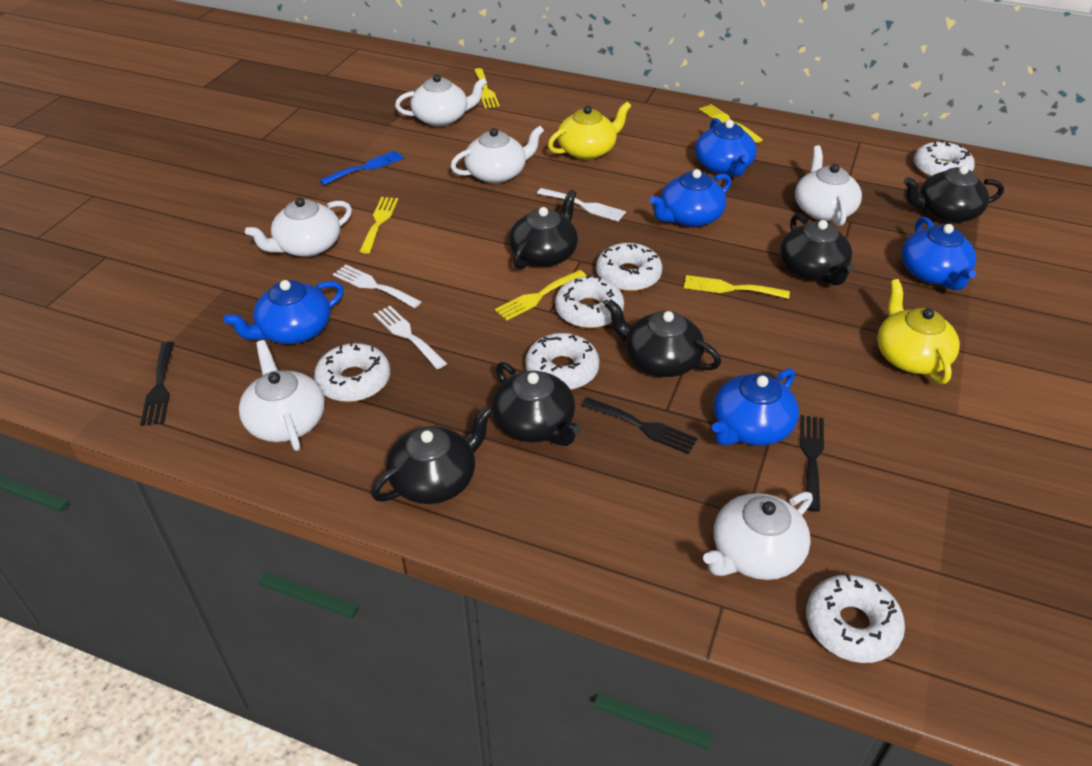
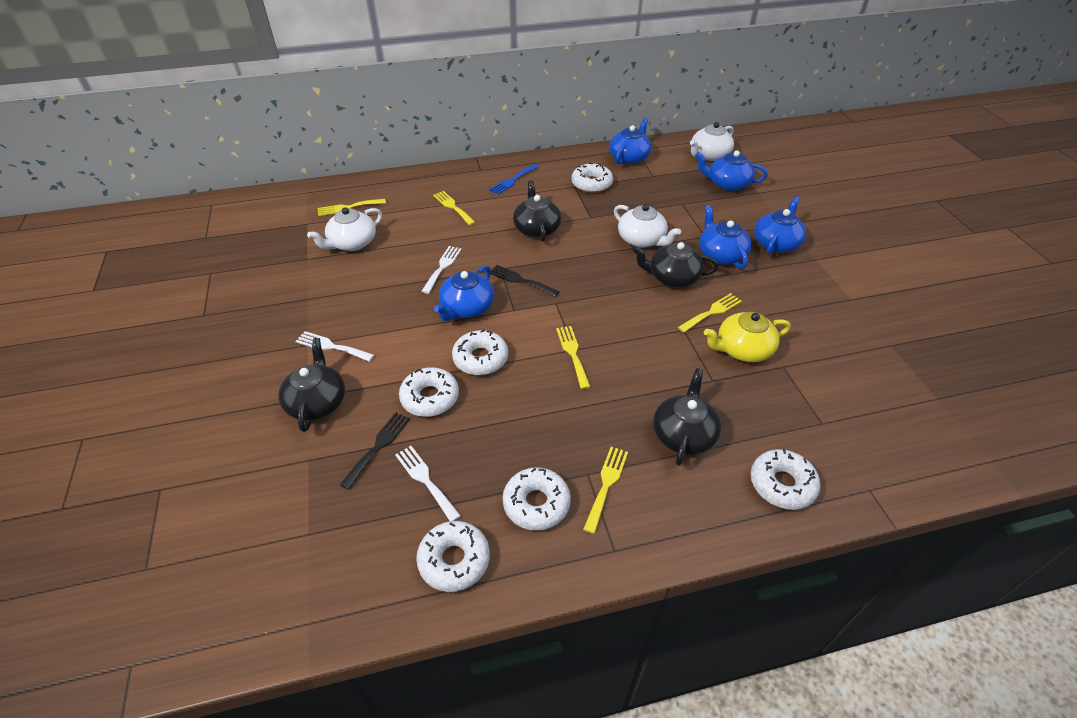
black fork: [140,341,174,426] [581,397,698,454] [800,415,824,512] = 3 -> [340,412,410,490] [491,265,560,297] = 2
black teapot: [371,406,493,504] [492,362,581,446] [509,190,578,269] [605,299,721,377] [780,214,854,285] [903,165,1004,223] = 6 -> [278,338,345,432] [513,180,561,242] [632,242,719,288] [653,368,721,466] = 4
white teapot: [239,340,325,451] [245,197,352,257] [395,74,487,127] [450,126,544,184] [703,492,813,580] [795,145,862,226] = 6 -> [307,207,382,251] [614,204,681,248] [690,122,734,161] = 3
yellow teapot: [548,102,631,160] [877,279,960,384] = 2 -> [704,312,791,362] = 1

